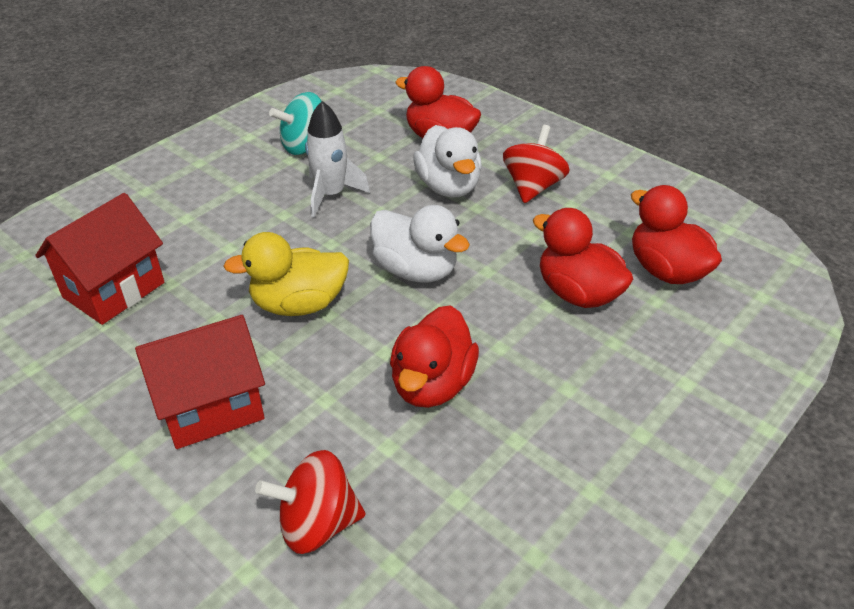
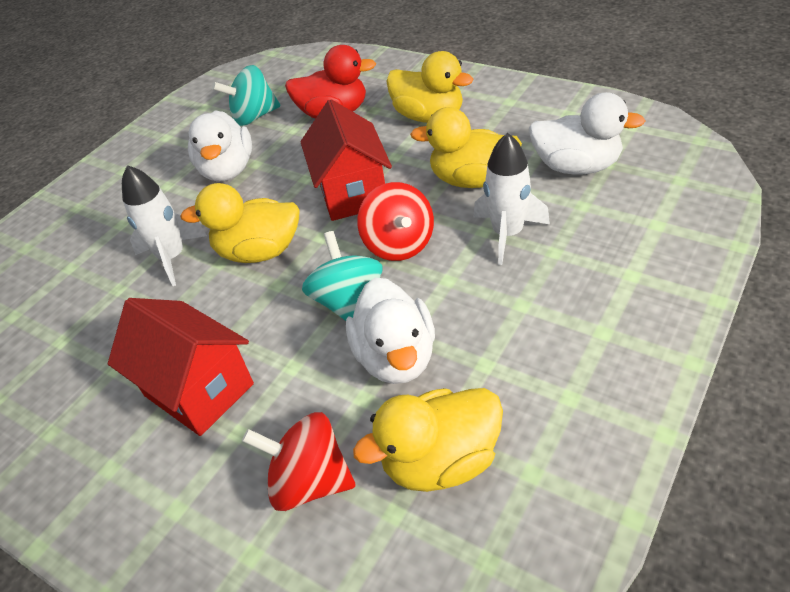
red duck: [390,305,479,408] [395,66,481,138] [533,208,633,308] [631,185,722,284] = 4 -> [285,45,376,118] = 1
turquoise spinning top: [269,92,321,155] = 1 -> [212,65,280,126] [302,231,383,321] = 2
white duck: [370,205,470,283] [413,125,482,198] = 2 -> [188,110,252,182] [346,278,435,384] [529,92,645,175] = 3
white rocket: [305,101,370,217] = 1 -> [122,165,207,286] [473,133,550,265] = 2
yellow duck: [223,232,349,316] = 1 -> [180,183,299,263] [353,388,503,492] [386,51,473,123] [410,107,522,188] = 4

